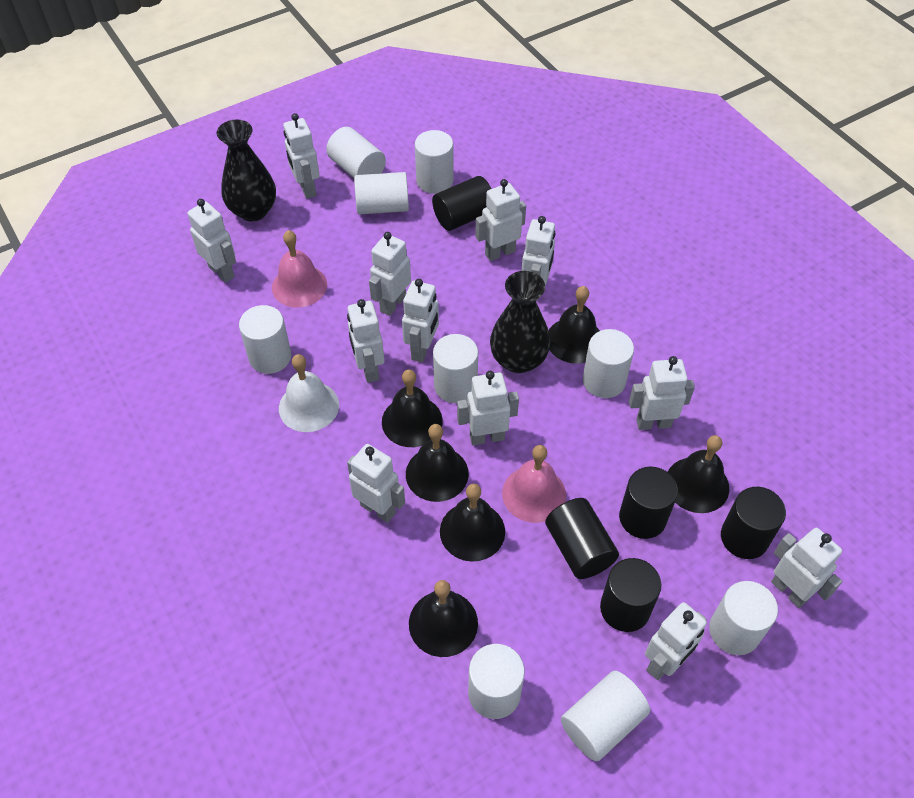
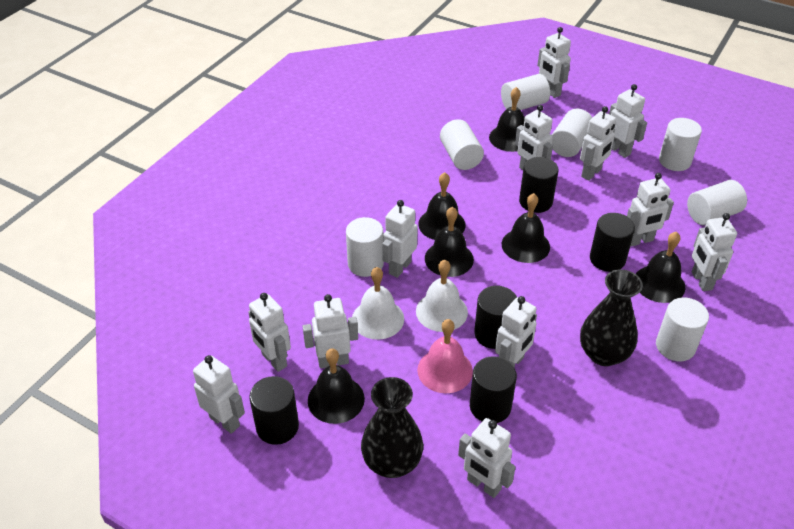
pink bell: [272,230,327,308] [502,445,566,523] = 2 -> [417,319,473,393] = 1
white bell: [279,354,339,432] = 1 -> [352,267,404,340] [416,260,468,332] = 2
white cylinder: [239,305,291,374] [326,127,386,178] [354,172,409,214] [415,130,454,194] [433,334,478,403] [468,644,525,719] [561,671,650,761] [583,329,634,398] [709,581,778,655] = 9 -> [346,217,384,277] [440,119,484,170] [501,74,550,110] [552,109,592,157] [656,298,709,361] [659,118,702,171] [687,180,747,225] = 7

